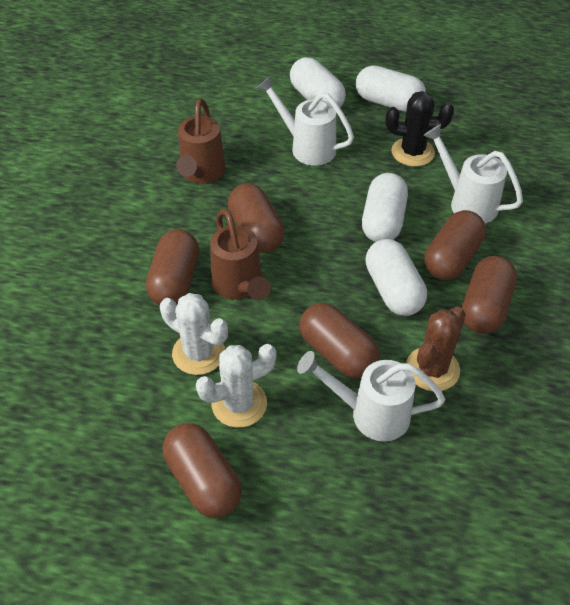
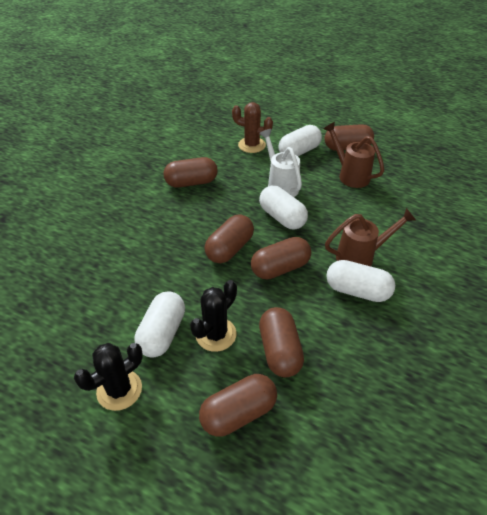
black cactus: [386,91,454,167] = 1 -> [74,343,143,411] [190,280,237,352] = 2
white cactus: [160,293,228,375] [196,344,276,428] = 2 -> none = 0
white watering can: [257,76,354,166] [297,351,445,441] [423,124,523,223] = 3 -> [259,129,302,197] = 1

